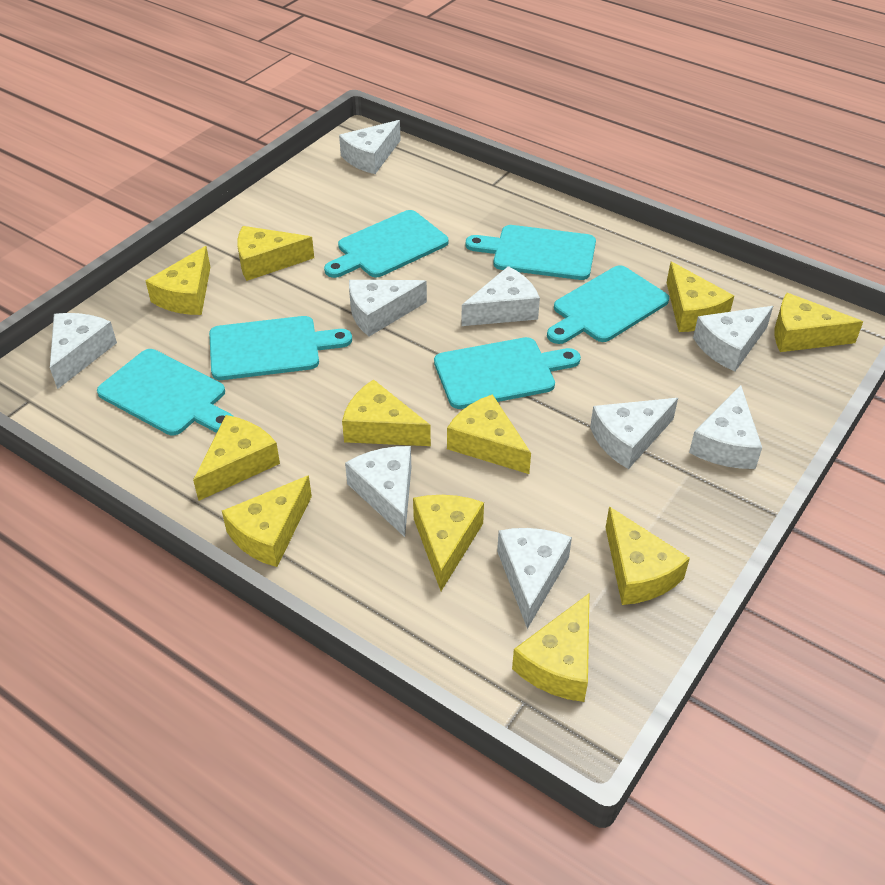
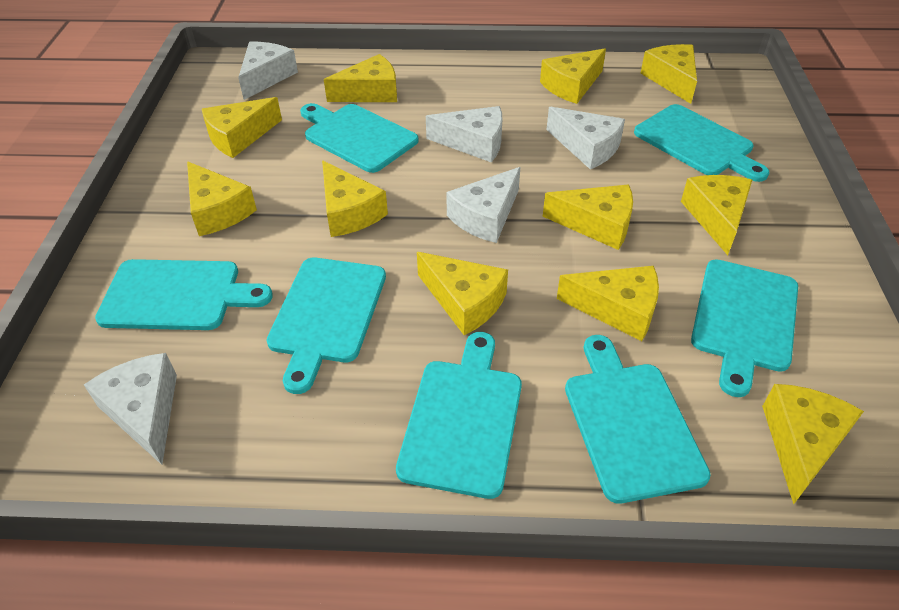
turquoise cutting board: [97,349,234,435] [209,316,352,380] [324,210,448,278] [434,337,581,409] [466,225,596,280] [547,265,669,344] = 6 -> [95,259,273,330] [266,257,386,394] [300,103,419,173] [396,332,522,499] [565,335,711,504] [634,104,769,182] [691,260,798,397] = 7
white cheese: [50,313,117,389] [339,120,401,174] [345,446,411,537] [349,280,427,336] [461,266,540,326] [497,528,572,629] [590,398,678,469] [689,385,762,469] [693,306,773,372] = 9 -> [84,353,177,465] [238,42,298,100] [426,106,502,162] [446,167,520,243] [546,107,625,169] = 5

